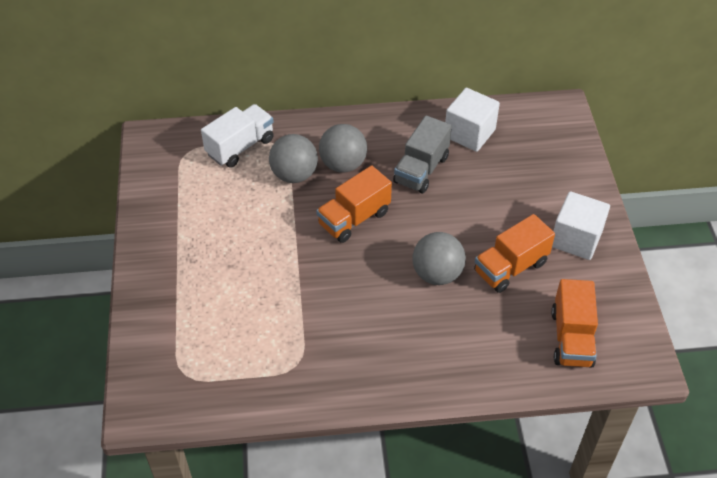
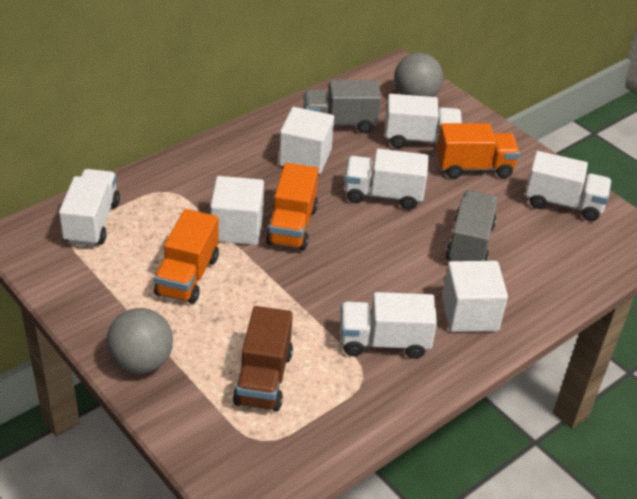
brown truck: none = 0 -> [233,306,293,411] = 1
grey ball: [269,134,318,183] [319,124,367,173] [413,232,466,285] = 3 -> [106,308,173,374] [394,53,443,97] = 2
grey truck: [393,115,452,193] = 1 -> [304,80,381,133] [446,190,497,261] = 2
white cube: [445,88,500,152] [552,191,610,260] = 2 -> [210,176,264,245] [279,107,334,174] [442,261,508,332] = 3
white truck: [201,104,274,168] = 1 -> [59,169,120,246] [340,292,437,359] [345,149,429,210] [385,94,462,148] [525,151,612,221] = 5

